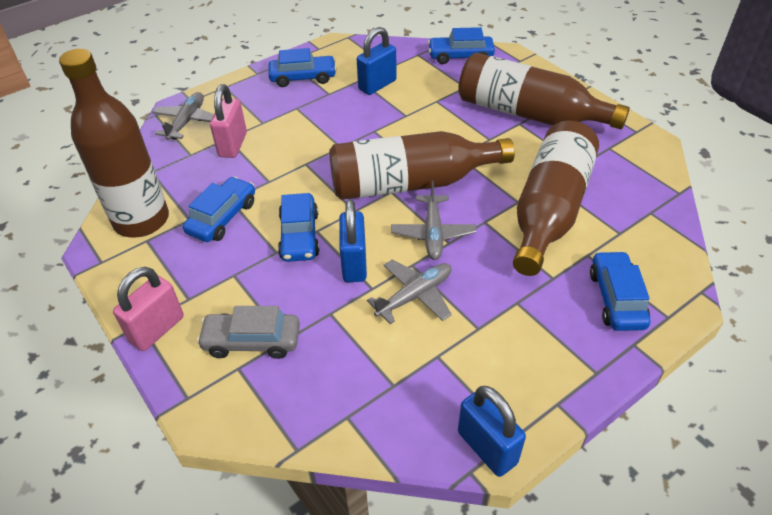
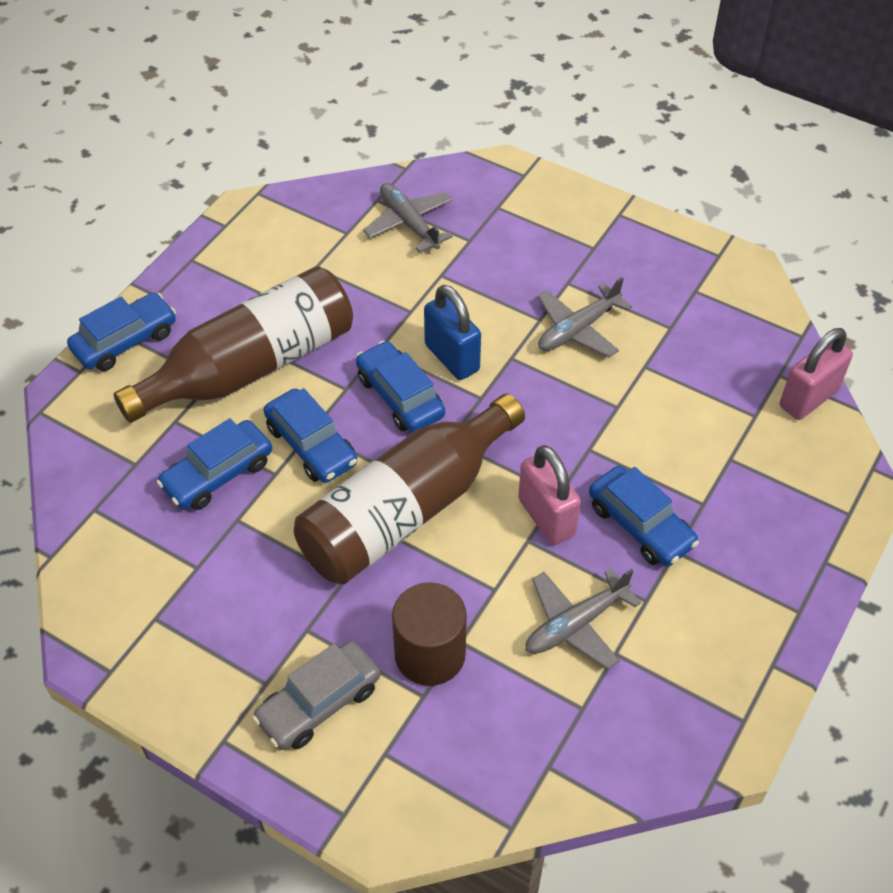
blue padlock: [339,200,367,282] [357,27,397,95] [458,386,526,477] = 3 -> [424,285,481,380] = 1
brown bottle: [59,49,169,237] [329,131,515,200] [458,53,630,129] [513,121,599,276] = 4 -> [114,266,353,423] [294,394,525,584] = 2
brown cylinder: none = 0 -> [392,582,467,686] = 1

